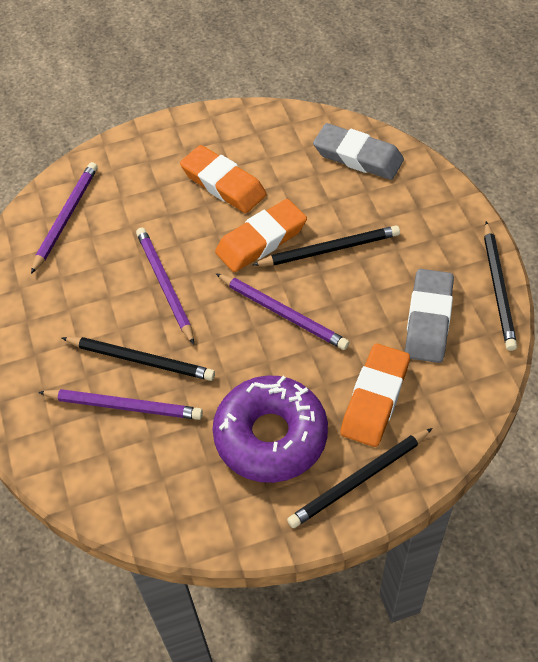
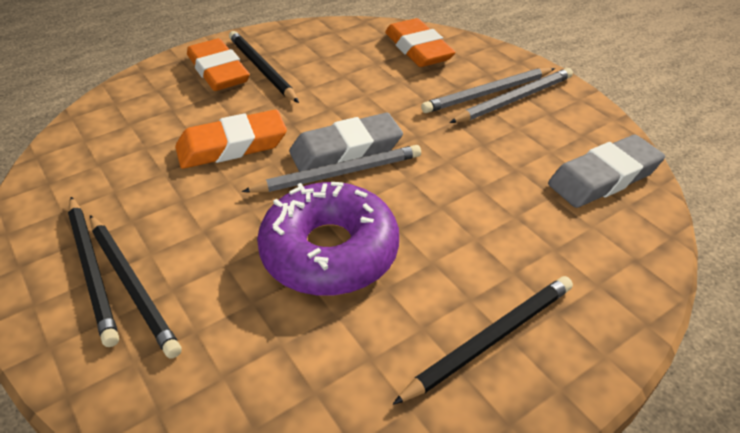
grey pencil: none = 0 -> [242,145,421,193] [421,68,555,113] [449,68,573,123] = 3
purple pencil: [31,162,98,274] [38,389,203,420] [136,228,194,345] [215,273,349,350] = 4 -> none = 0

